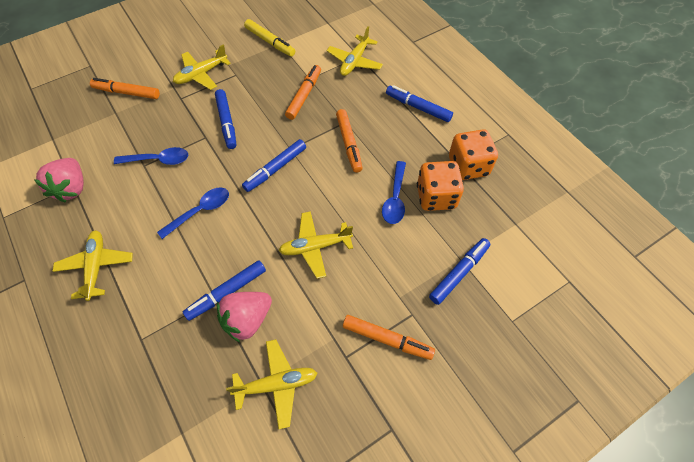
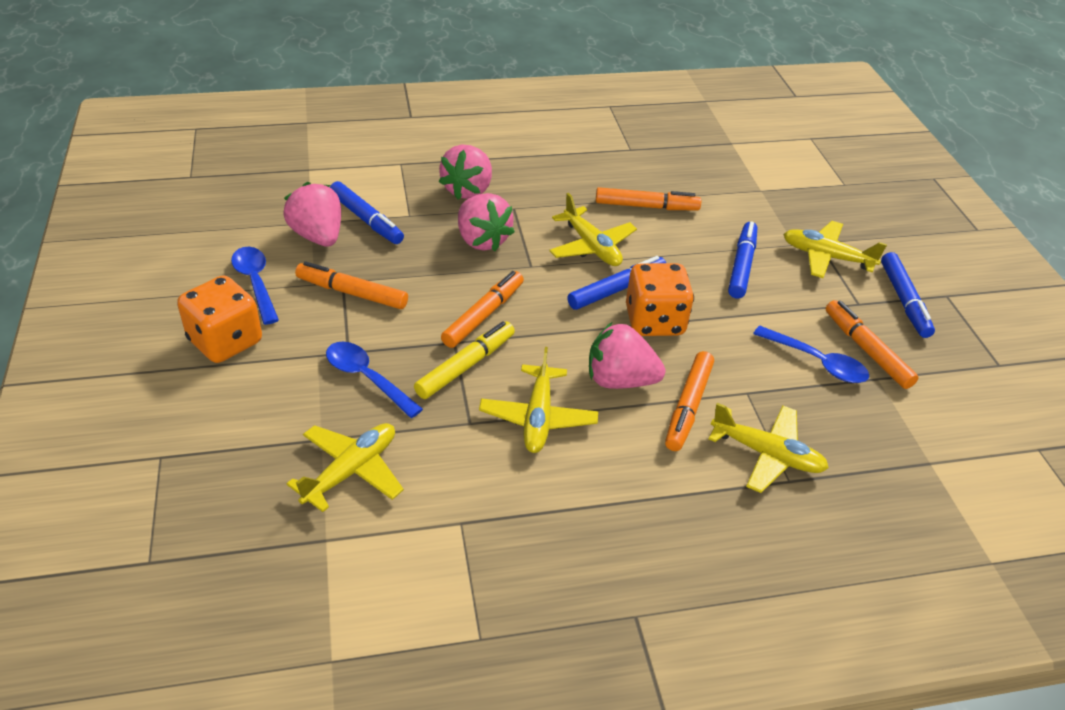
blue marker: [183,260,266,321] [215,89,236,149] [242,139,306,192] [386,85,453,122] [429,238,490,305] = 5 -> [330,181,404,244] [567,256,666,310] [728,221,757,299] [881,252,935,338] = 4
orange marker: [90,78,160,99] [285,65,321,120] [336,109,362,173] [343,315,435,360] = 4 -> [295,261,408,309] [441,271,524,348] [596,187,701,210] [665,351,714,451] [825,300,919,389] = 5
pink strawberry: [34,158,84,202] [217,292,272,342] = 2 -> [283,182,341,247] [439,145,492,200] [458,193,515,251] [589,322,665,389] = 4

